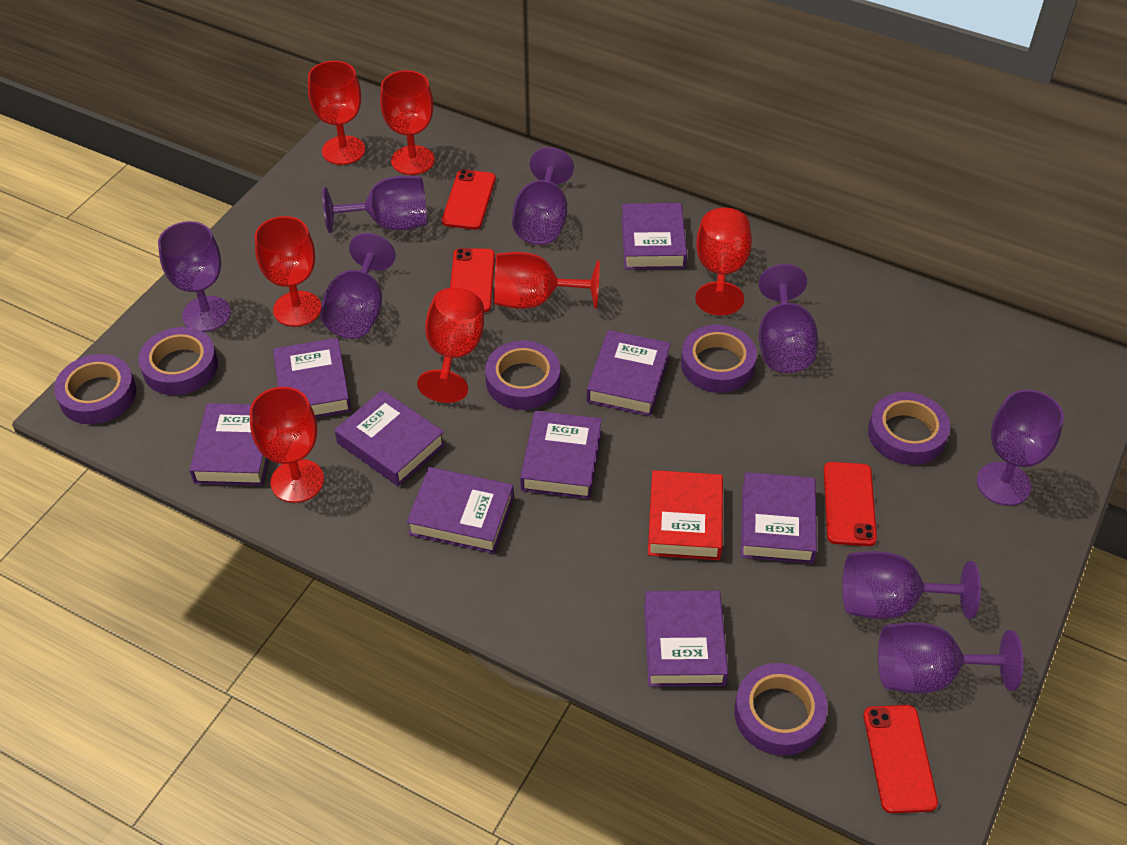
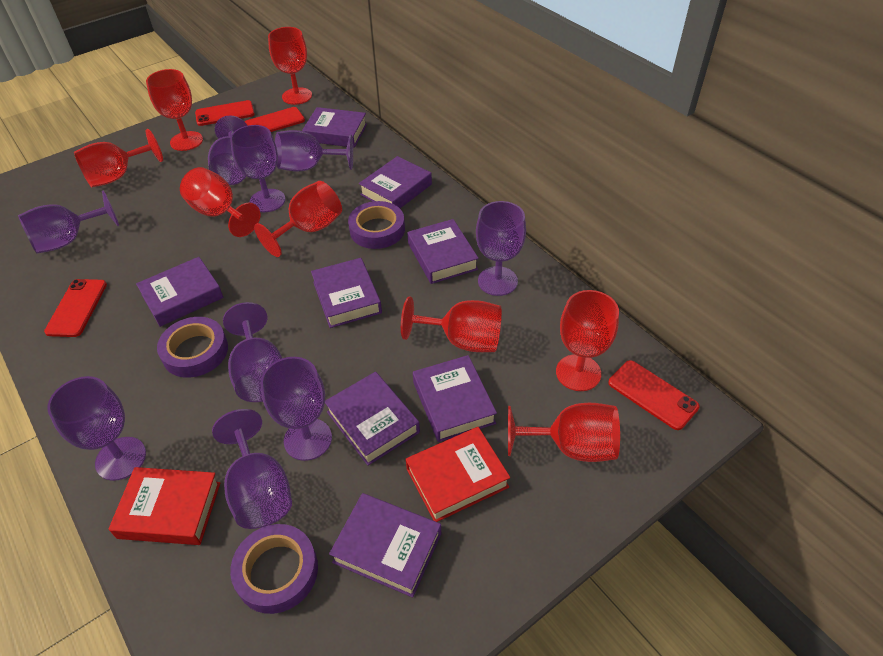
purple book: [190,403,268,486] [273,338,351,418] [335,390,445,486] [407,467,514,554] [520,411,602,499] [587,330,671,416] [621,203,687,269] [644,591,728,687] [741,472,817,564] = 9 -> [136,257,224,327] [302,107,367,148] [311,258,382,328] [325,372,420,466] [329,493,442,598] [359,156,432,208] [407,219,479,284] [413,355,497,442] = 8
purple goblet: [158,221,231,332] [320,233,396,339] [322,176,427,233] [512,147,574,245] [758,264,818,373] [842,551,981,619] [878,622,1024,693] [977,390,1064,506] = 8 -> [18,190,119,254] [47,376,146,481] [208,115,247,185] [212,409,292,529] [223,302,282,402] [230,125,285,212] [260,357,332,461] [275,130,353,172] [476,201,526,296] = 9
purple tape: [54,354,136,424] [138,327,218,395] [485,341,560,410] [681,325,757,393] [734,663,828,756] [868,392,950,465] = 6 -> [157,317,228,378] [230,524,318,614] [348,201,405,249] = 3
red book: [648,470,723,560] = 1 -> [109,467,220,545] [406,427,510,522] = 2
red goblet: [250,387,324,503] [255,216,321,327] [308,61,365,165] [380,70,435,175] [417,288,484,403] [494,252,600,309] [695,208,752,316] = 7 -> [74,129,163,187] [146,69,203,151] [180,167,260,237] [254,181,342,257] [268,27,312,105] [401,297,502,352] [508,403,620,462] [556,290,619,391] = 8

